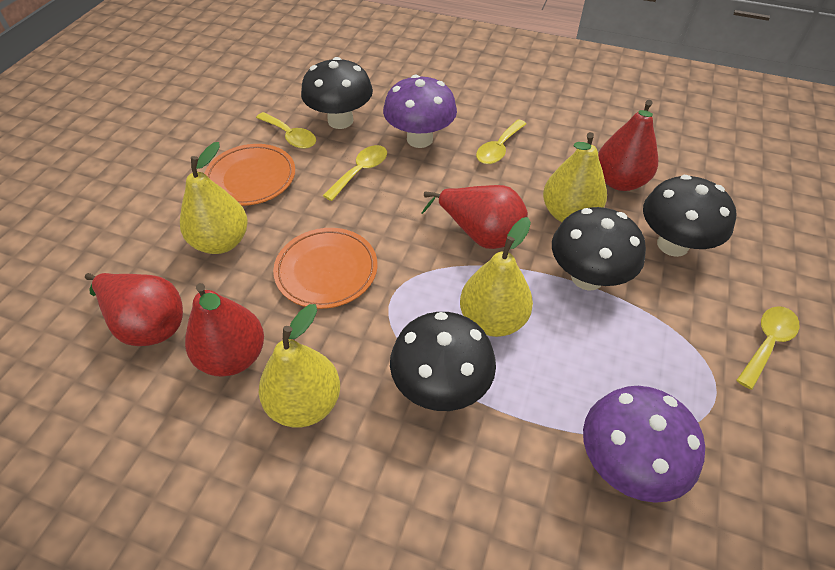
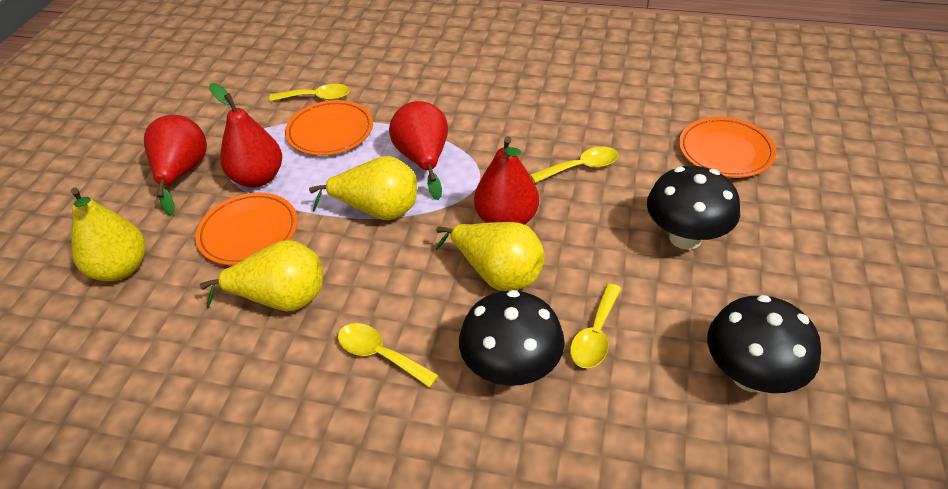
black mushroom: [301,57,373,129] [390,312,496,411] [552,207,646,291] [643,175,736,257] = 4 -> [459,290,565,386] [647,166,740,250] [707,295,821,393] = 3
orange plate: [204,144,295,206] [273,228,377,309] = 2 -> [195,193,298,265] [285,100,373,156] [679,117,776,178] = 3
purple mushroom: [383,75,457,148] [583,386,705,503] = 2 -> none = 0

